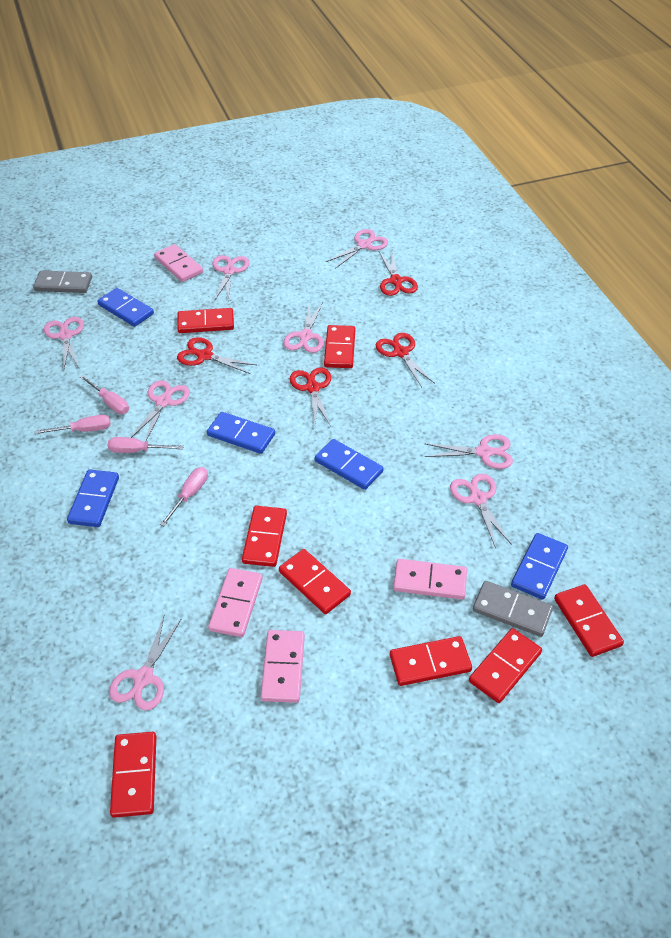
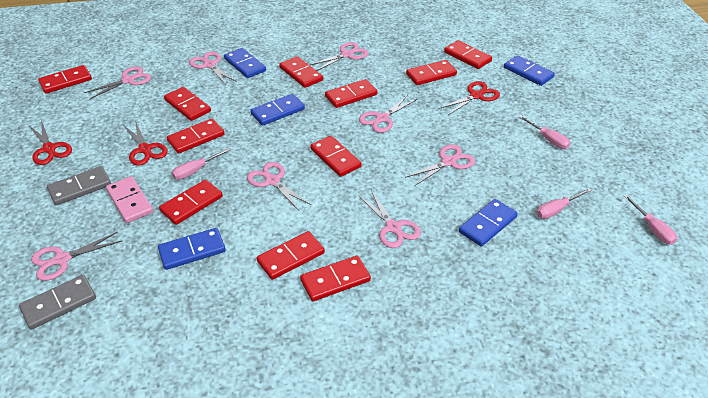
pink domino: [154,244,203,282] [208,568,263,637] [261,630,305,703] [393,559,467,599] = 4 -> [106,176,153,223] = 1
red domino: [110,732,156,818] [177,308,234,333] [242,506,287,567] [279,549,351,614] [324,325,355,368] [390,636,472,686] [469,628,542,703] [554,584,624,657] = 8 -> [38,65,92,94] [159,180,223,225] [164,87,211,121] [167,118,225,154] [256,231,325,280] [279,56,323,88] [300,256,371,301] [310,136,362,177] [325,79,377,108] [406,60,457,85] [444,40,492,69] = 11
red scissors: [177,337,257,374] [290,367,331,426] [376,333,435,387] [379,252,418,296] = 4 -> [29,120,72,165] [123,120,168,166] [439,81,500,115] = 3

